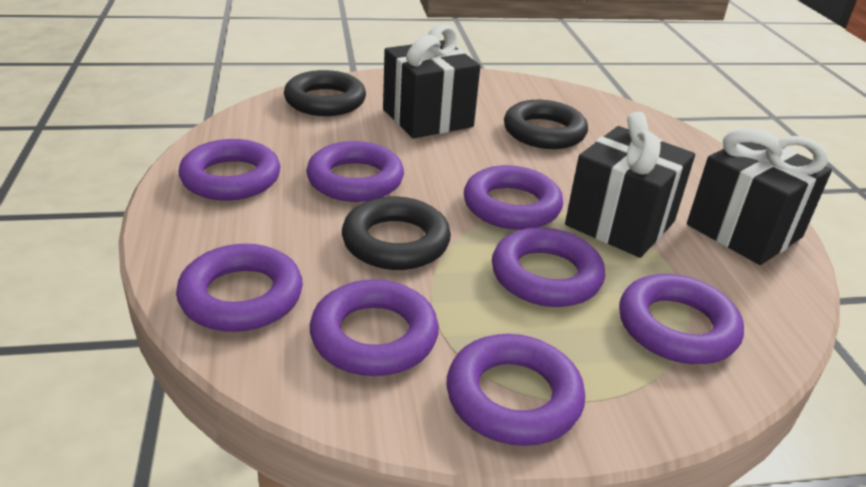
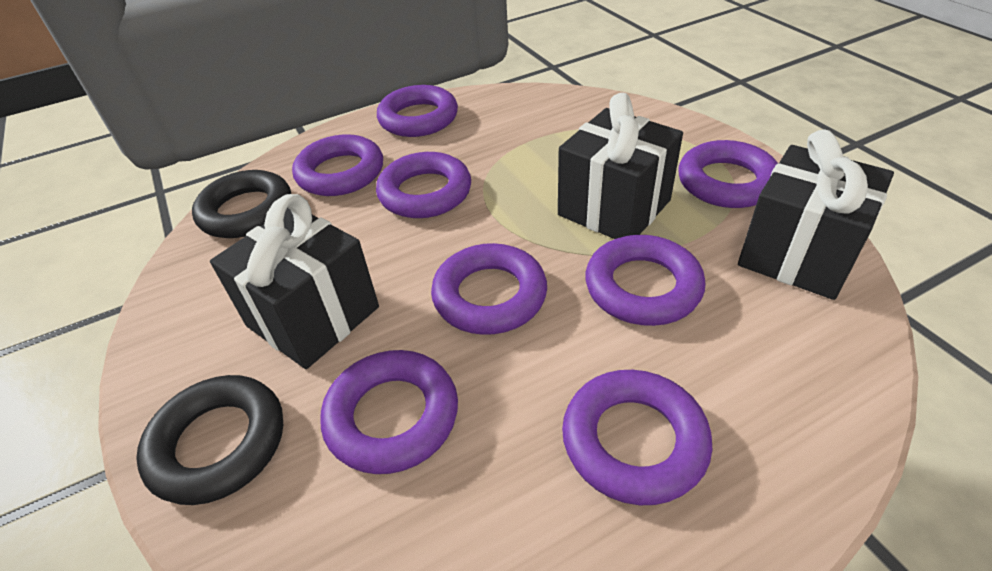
black ring: [284,70,366,116] [342,197,451,270] [504,100,588,149] = 3 -> [136,375,283,505] [192,170,291,238] = 2

